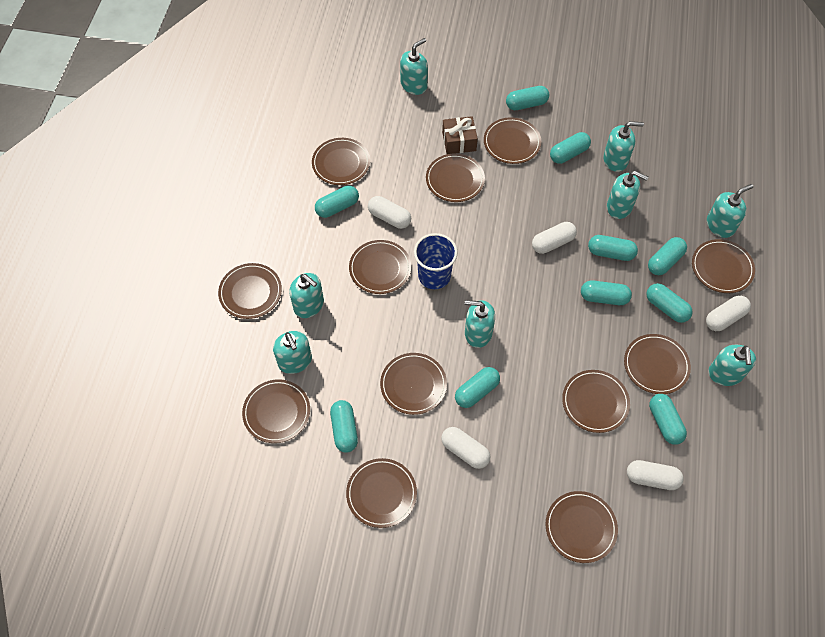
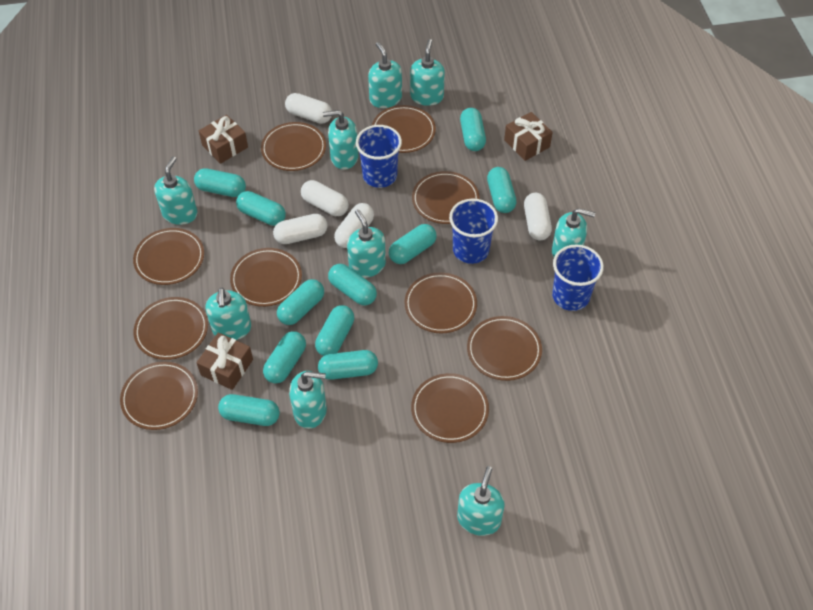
blue cup: [414,233,458,289] = 1 -> [356,125,402,188] [449,199,498,264] [552,244,604,311] = 3
brown gift: [442,116,478,154] = 1 -> [196,332,253,390] [199,115,248,164] [504,112,553,161] = 3
brown plate: [218,263,282,319] [242,379,310,443] [312,138,370,185] [346,458,417,528] [349,240,411,294] [380,353,447,415] [426,153,485,202] [484,117,541,164] [545,491,618,563] [562,370,630,433] [624,334,691,394] [692,239,755,293] = 12 -> [120,361,198,430] [133,228,204,285] [133,297,208,360] [230,248,302,307] [261,122,326,171] [372,105,436,153] [404,272,477,333] [411,373,489,443] [412,171,480,224] [467,316,542,381] = 10
turquoise capsule: [315,186,359,218] [330,400,358,453] [455,367,500,408] [506,86,549,110] [550,132,591,164] [581,280,632,305] [588,235,638,261] [646,283,693,323] [648,237,687,275] [649,394,687,445] = 10 -> [194,168,246,197] [218,394,280,426] [236,191,286,226] [263,331,306,384] [277,279,324,325] [315,305,354,356] [318,350,378,380] [328,264,377,306] [389,224,437,264] [460,108,486,151] [487,167,517,213] = 11
turquoise soap dispenser: [273,331,312,374] [289,273,324,318] [400,38,428,95] [465,300,495,348] [603,121,644,172] [607,171,649,219] [707,184,753,238] [708,345,756,386] = 8 -> [154,156,198,225] [205,288,251,340] [289,371,327,429] [323,110,359,170] [347,209,386,278] [368,42,402,108] [410,39,445,106] [457,466,505,536] [552,208,595,258] = 9

